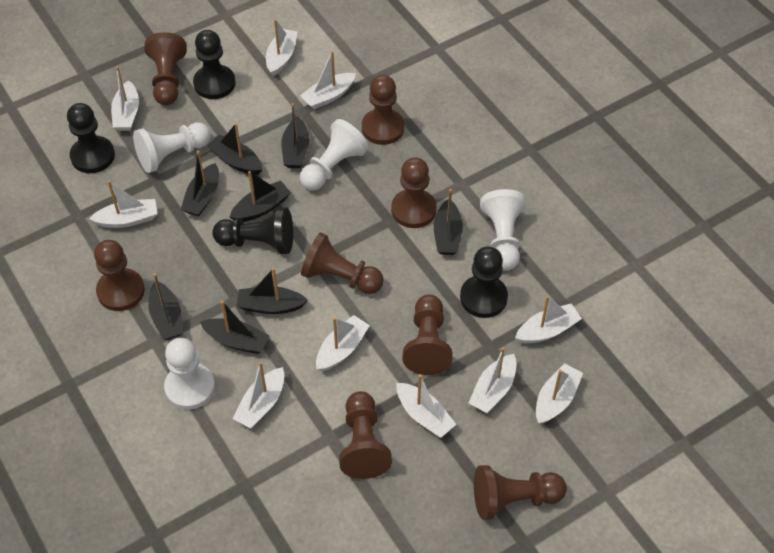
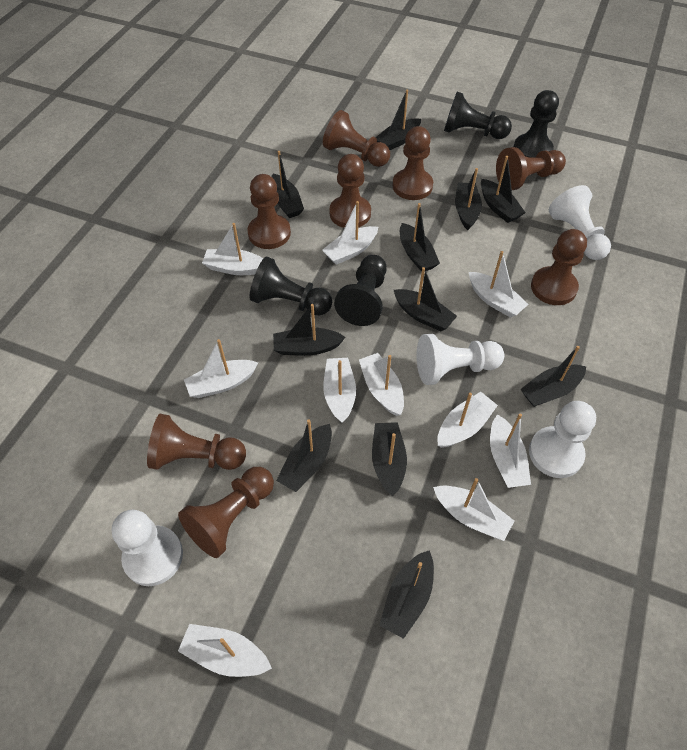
black boat: [148,273,183,340] [181,151,219,216] [200,301,270,354] [207,123,263,175] [229,171,291,222] [237,268,308,314] [281,103,309,168] [434,189,463,255] = 8 -> [271,151,304,218] [273,304,346,356] [276,419,332,492] [372,422,407,496] [375,89,421,150] [379,550,434,639] [394,267,457,331] [400,203,440,272] [455,168,482,230] [481,156,526,223] [520,346,586,407] = 11

